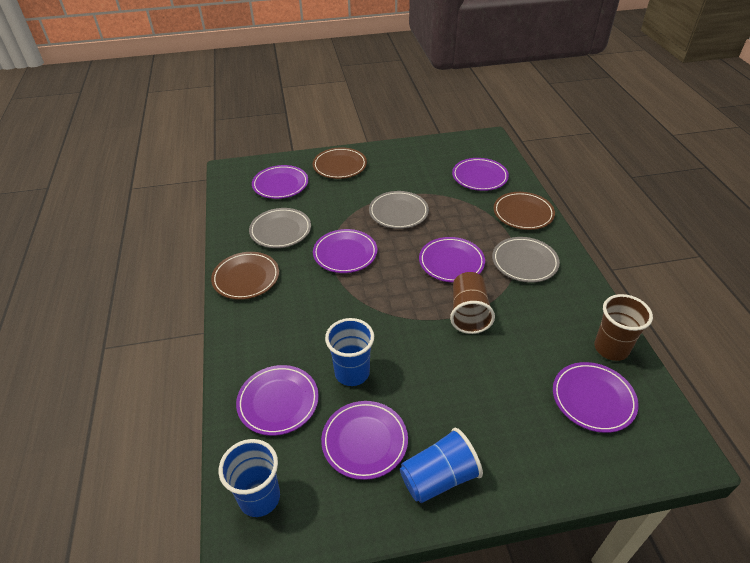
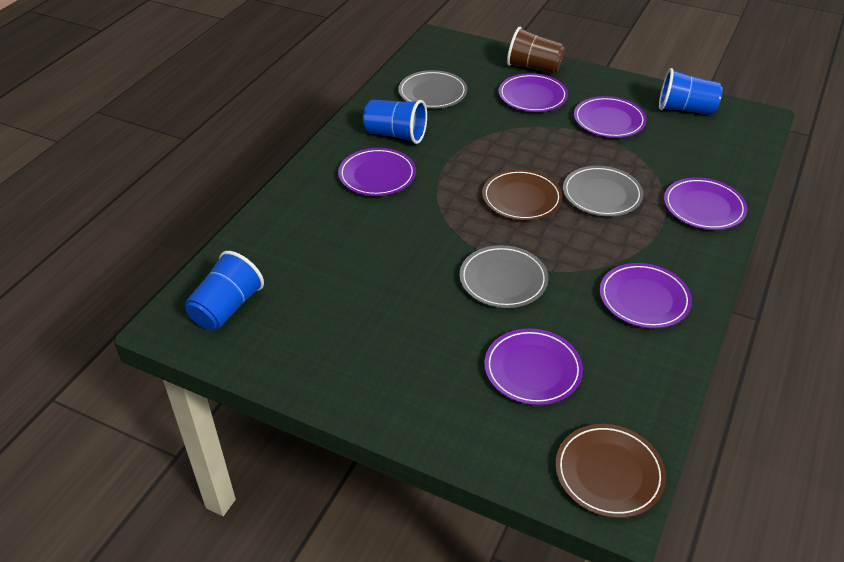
brown cup: [450,272,495,334] [594,294,653,361] = 2 -> [507,27,565,74] = 1
brown plate: [211,252,279,300] [313,147,367,179] [494,192,555,230] = 3 -> [482,169,563,221] [555,424,666,518] = 2
purple plate: [236,365,319,436] [252,165,308,199] [313,229,377,273] [321,401,408,480] [419,237,485,283] [452,158,509,191] [553,362,638,433] = 7 -> [338,148,416,196] [484,329,583,405] [498,73,568,112] [574,96,647,138] [600,263,692,329] [664,177,747,230] = 6

